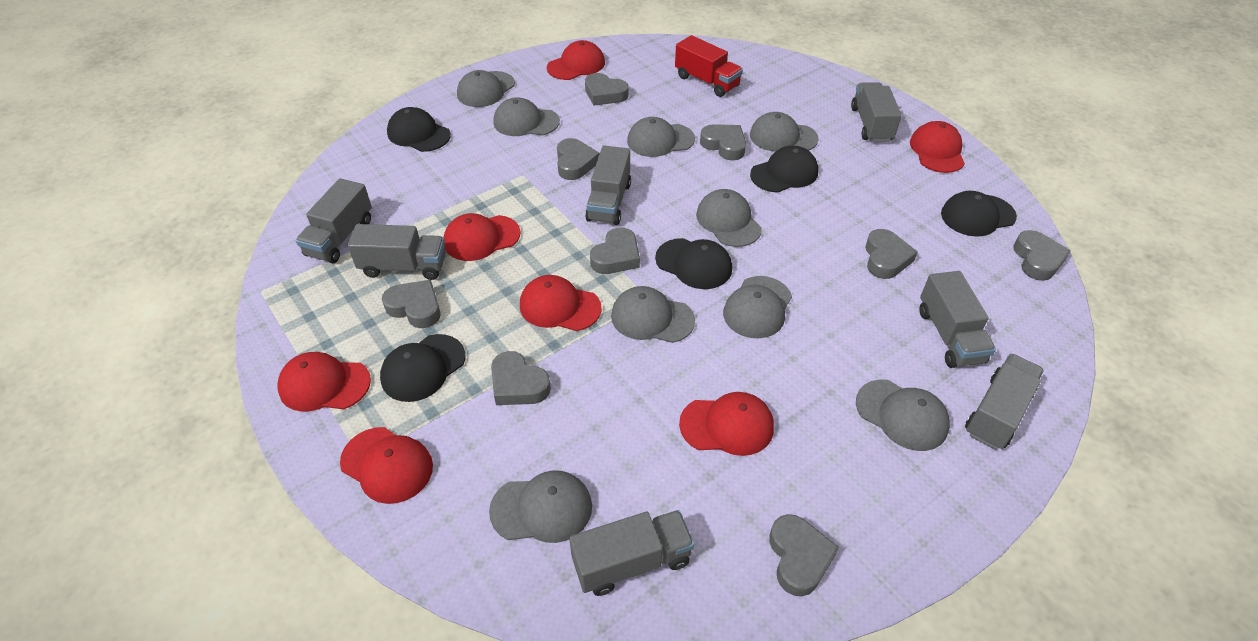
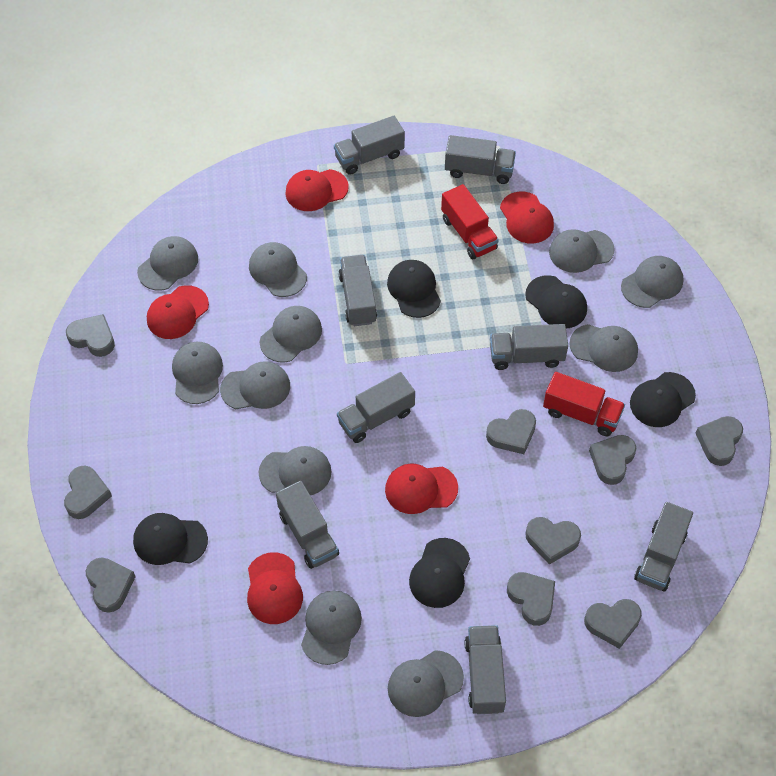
grey cap: [457,70,515,107] [489,470,592,543] [493,97,560,136] [611,286,695,343] [627,117,695,157] [696,189,762,247] [723,276,792,338] [750,112,819,151] [856,379,950,451] = 9 -> [137,236,198,291] [172,342,223,404] [220,361,290,409] [249,242,307,297] [258,446,332,495] [260,306,322,362] [301,591,362,665] [388,650,464,717] [549,229,615,273] [569,324,638,372] [621,256,684,308] = 11
grey truck: [296,178,372,263] [348,224,446,280] [569,510,694,596] [585,146,631,225] [851,82,902,142] [920,271,996,368] [965,354,1044,449] = 7 -> [276,481,339,569] [334,116,405,175] [337,372,415,443] [338,255,377,326] [445,135,516,184] [465,625,506,714] [490,324,568,370] [634,502,693,591] = 8
red cap: [277,352,371,412] [340,427,433,504] [444,213,521,261] [520,275,602,331] [547,40,605,80] [679,392,774,456] [910,121,965,173] = 7 -> [147,285,209,339] [247,552,303,624] [285,169,349,211] [385,463,458,514] [500,191,554,243] = 5
red truck: [675,35,743,97] = 1 -> [441,184,499,259] [543,372,625,436] = 2

